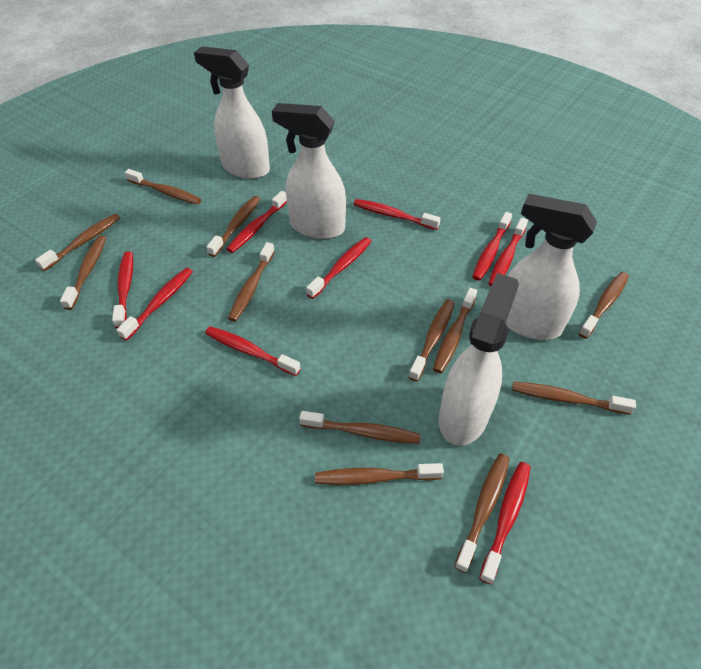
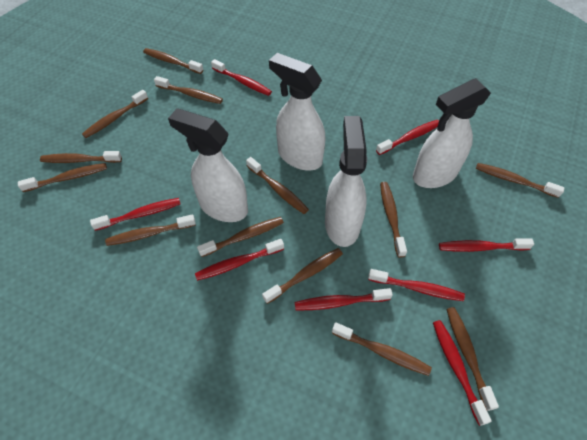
brown toothbrush: [35,214,120,271] [60,236,106,310] [125,169,201,205] [206,196,260,257] [228,242,275,322] [299,411,420,444] [315,463,444,485] [409,300,455,381] [433,288,477,373] [454,453,510,573] [512,382,636,415] [578,272,629,339] = 12 -> [18,163,107,192] [40,151,122,163] [82,90,148,138] [105,214,196,246] [143,48,204,74] [154,76,223,104] [197,217,284,257] [246,157,309,214] [262,248,343,304] [332,322,432,376] [380,182,407,258] [447,307,499,411] [476,163,565,198] = 13
red toothbrush: [112,251,133,328] [117,268,193,341] [205,326,301,376] [227,191,287,253] [306,237,371,299] [353,199,441,230] [472,212,512,281] [479,462,531,584] [488,218,528,286] = 9 -> [90,198,181,231] [195,239,284,281] [211,59,272,96] [295,288,393,310] [368,269,465,301] [376,120,439,155] [433,320,492,426] [439,238,534,252] = 8

